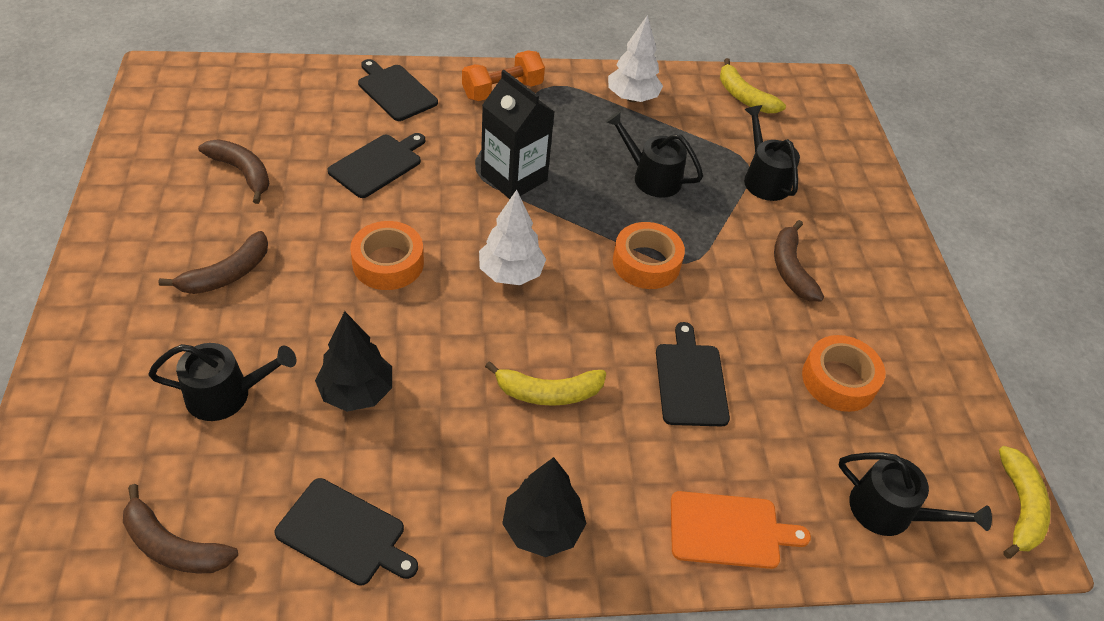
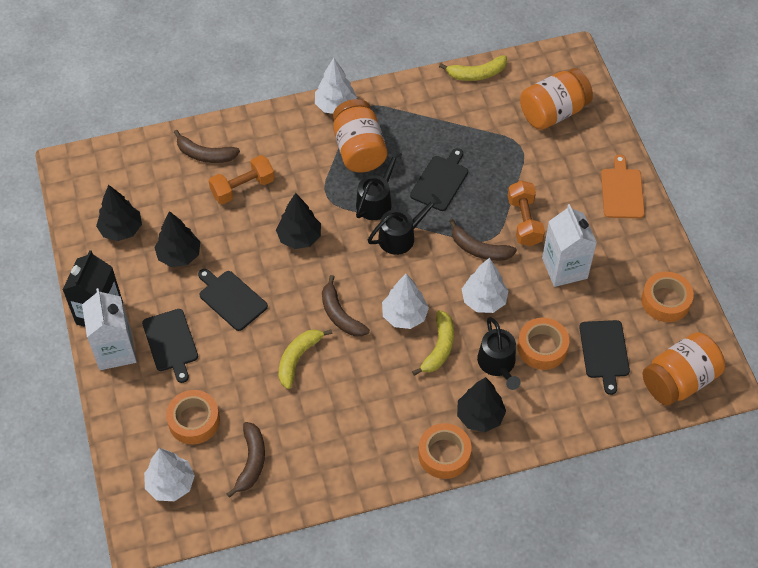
black tree: [315,311,392,412] [502,457,586,557] = 2 -> [96,185,142,241] [154,211,200,267] [276,193,321,249] [457,377,506,432] = 4
black watering can: [148,343,296,421] [606,111,703,198] [744,105,800,201] [839,453,992,536] = 4 -> [356,150,403,220] [368,194,442,255] [477,317,521,390] = 3
orange dumbbell: [462,51,545,101] = 1 -> [209,155,275,204] [508,181,545,246] = 2
orange jar: none = 0 -> [333,99,387,173] [520,68,593,130] [643,332,725,406] = 3
orange tape: [350,221,424,290] [613,222,685,289] [802,335,885,412] = 3 -> [166,390,220,444] [418,423,471,479] [518,318,569,370] [641,272,694,322] = 4
white carton: none = 0 -> [82,288,137,370] [542,204,597,287] = 2
white tree: [479,190,546,285] [608,15,663,102] = 2 -> [144,448,195,501] [315,58,357,114] [382,274,429,329] [462,258,508,313] = 4

